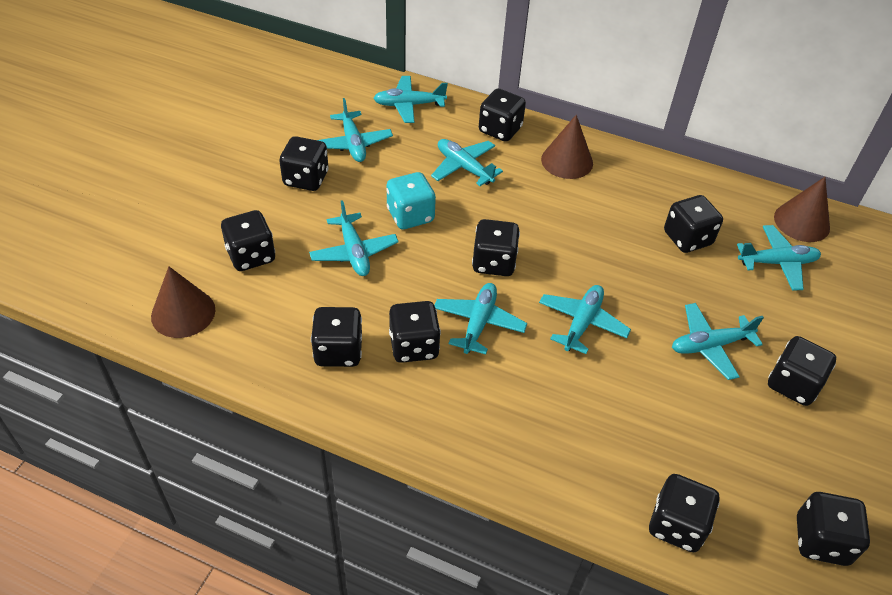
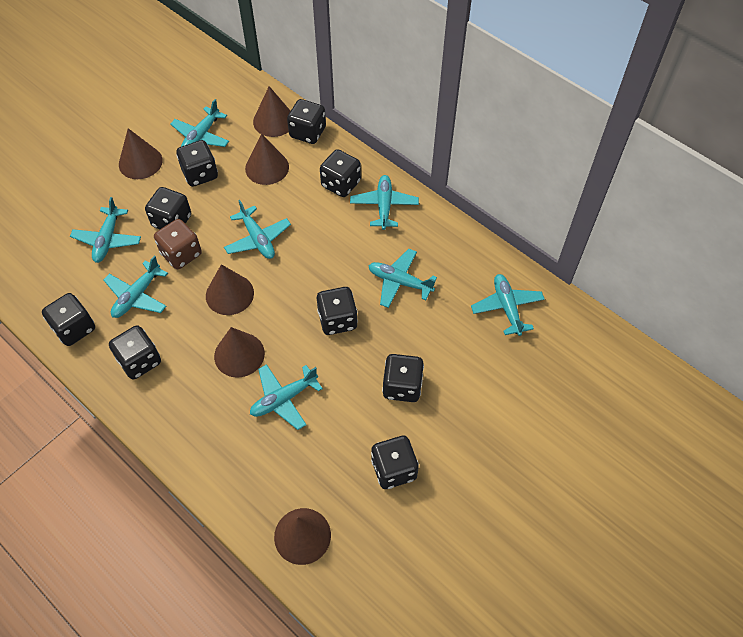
black dice: [221,210,275,271] [279,136,329,191] [311,307,362,367] [389,301,441,363] [472,219,520,276] [479,88,526,142] [649,474,720,552] [664,195,723,253] [768,336,836,406] [797,492,870,566] = 10 -> [42,293,95,346] [109,325,161,380] [145,187,191,229] [176,140,218,187] [287,99,326,144] [317,287,358,335] [320,149,361,197] [371,435,419,489] [382,354,424,402] = 9
brown cone: [151,267,215,338] [541,115,593,179] [774,177,830,242] = 3 -> [119,128,163,179] [206,264,254,315] [214,327,265,378] [245,134,289,185] [253,86,290,137] [274,508,331,565] = 6
brown dice: none = 0 -> [154,219,202,269] = 1
turquoise dice: [386,172,436,229] = 1 -> none = 0

